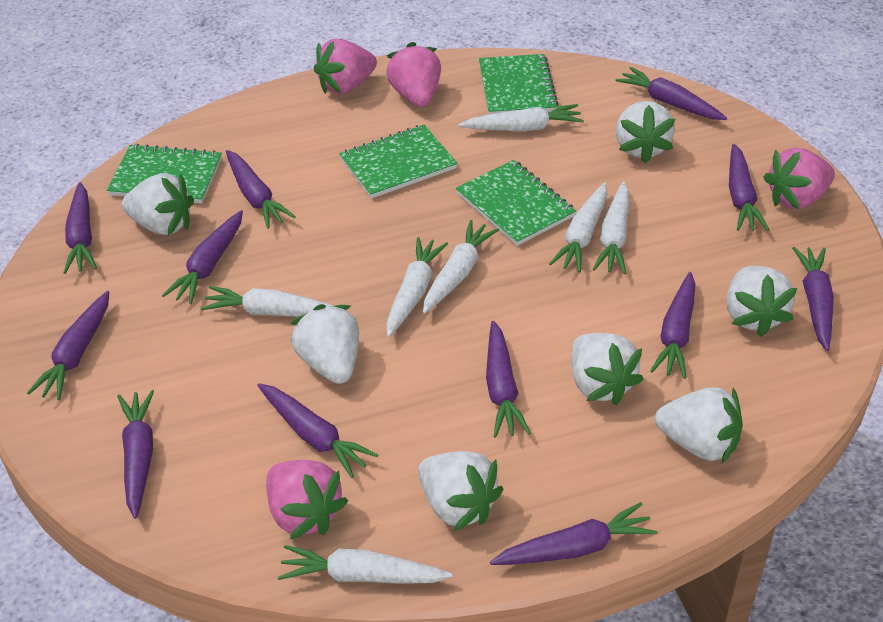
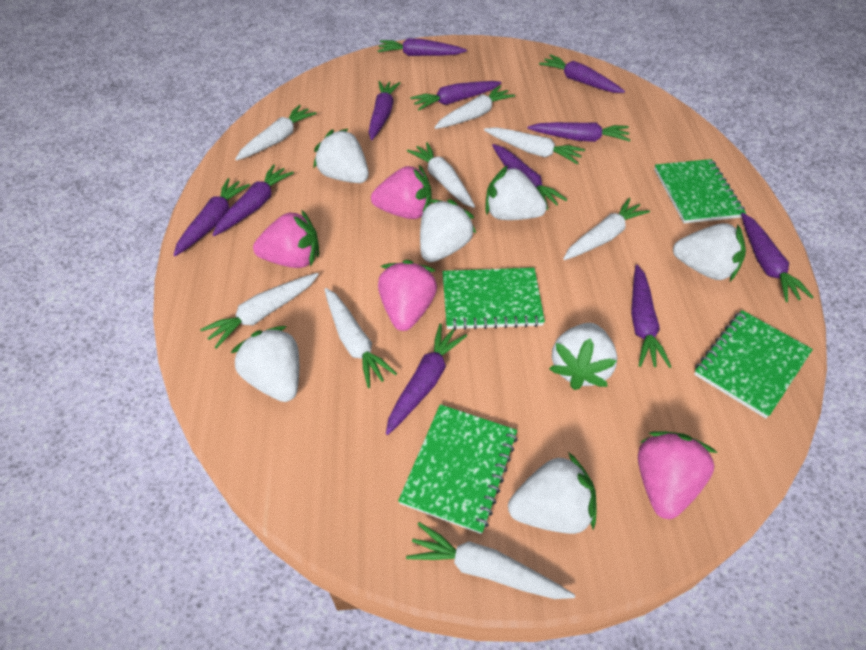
purple carrot: [27,291,109,400] [63,182,97,274] [118,390,154,519] [162,210,243,304] [226,150,296,229] [257,383,378,478] [486,321,531,437] [490,502,658,565] [615,67,727,120] [650,272,696,379] [729,144,769,231] [792,247,834,351] = 12 -> [174,178,250,256] [213,164,294,236] [369,81,400,140] [377,38,467,56] [386,324,467,435] [410,81,501,110] [492,144,568,210] [527,122,630,142] [539,54,625,93] [631,265,671,368] [741,213,813,302] = 11
white carrot: [201,286,334,317] [278,545,453,584] [386,237,448,337] [423,220,499,314] [459,104,584,131] [549,182,607,273] [593,181,629,274] = 7 -> [200,273,319,349] [235,105,317,161] [324,288,397,388] [406,522,575,599] [407,142,475,208] [434,86,515,129] [484,127,585,164] [563,198,650,260] = 8

